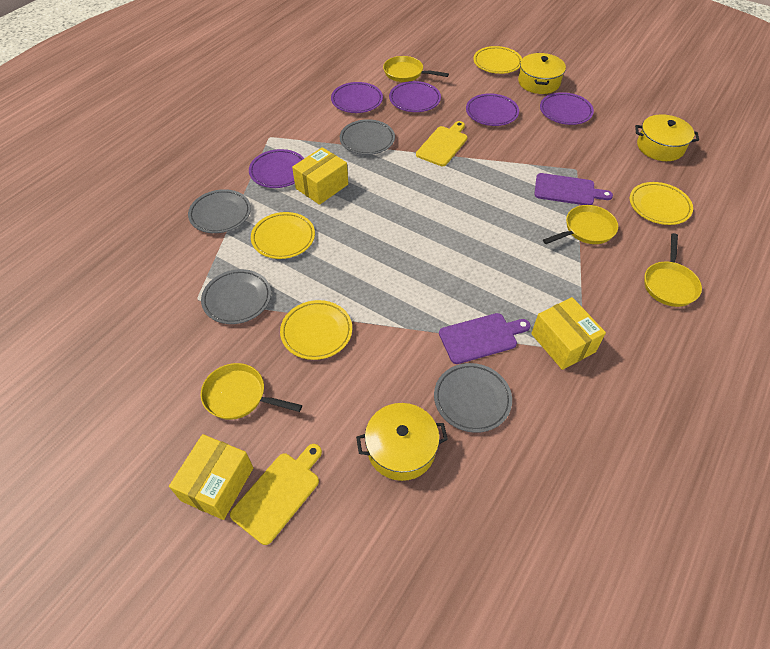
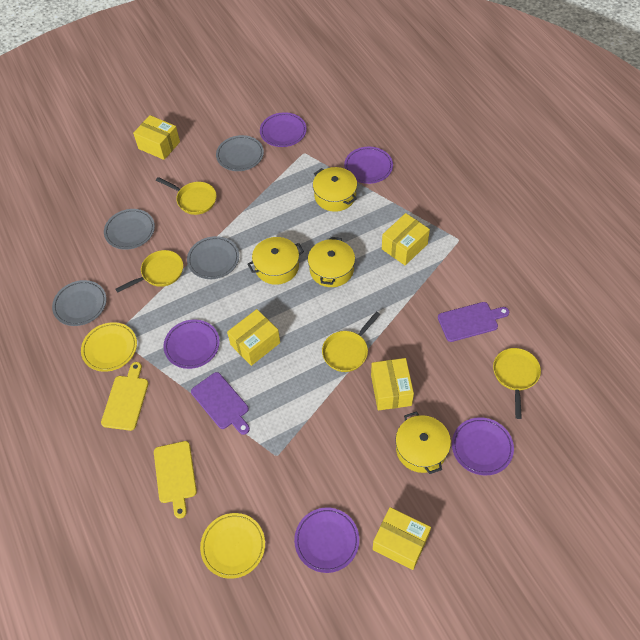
yellow box: [169,434,253,520] [292,147,348,205] [531,297,606,370] = 3 -> [133,115,180,160] [227,309,280,366] [371,358,414,411] [373,507,431,570] [382,213,430,265] = 5
yellow plate: [251,212,315,259] [280,300,352,360] [473,46,522,74] [630,182,693,225] = 4 -> [81,322,137,372] [200,513,265,579] = 2
yellow pot: [356,403,448,481] [518,53,566,94] [635,114,699,161] = 3 -> [248,237,304,285] [308,237,355,287] [313,167,357,212] [395,411,451,474] = 4

